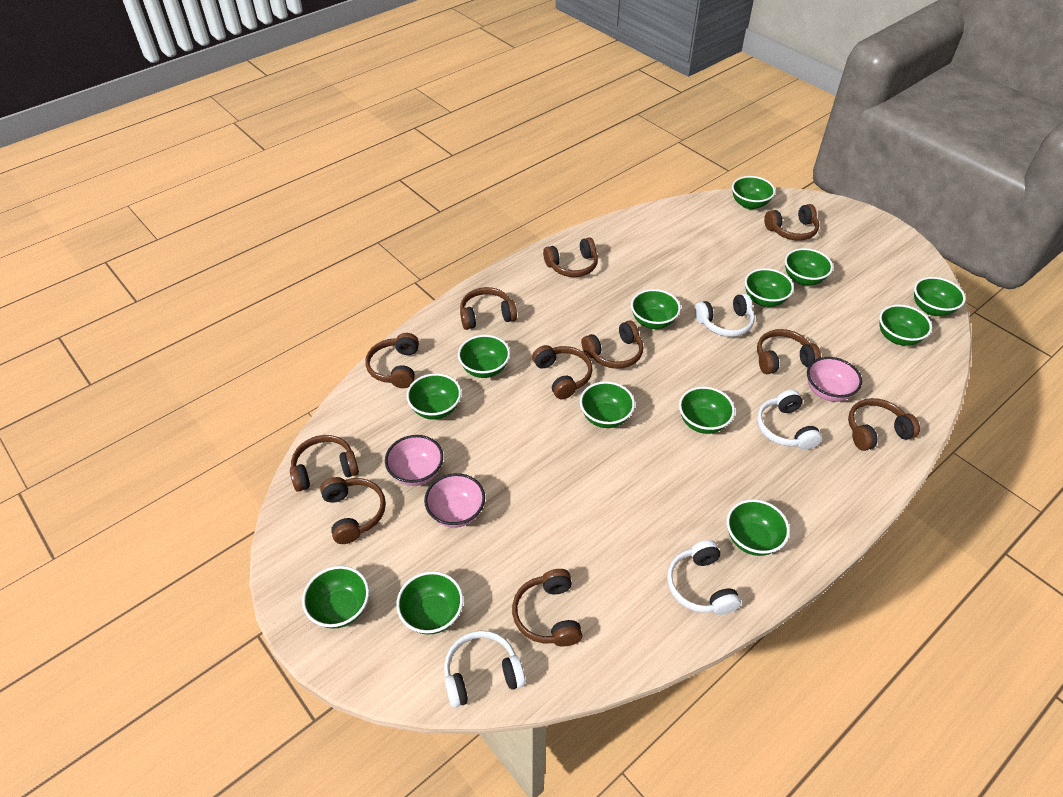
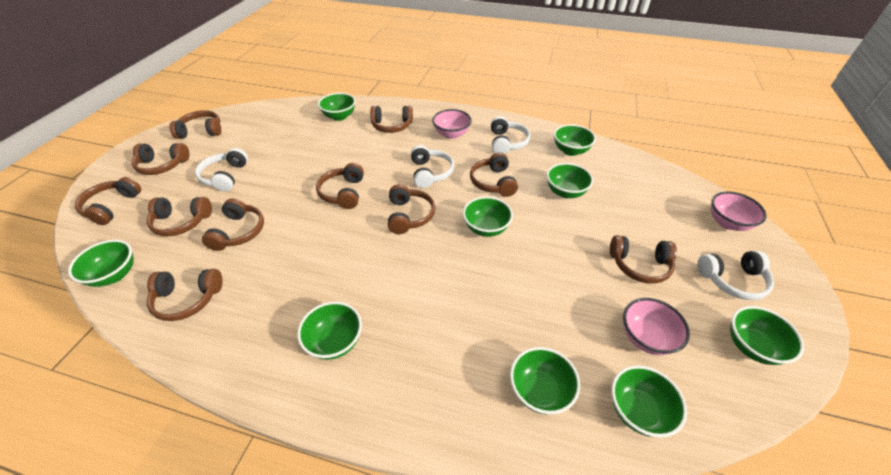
green bowl: [302,566,369,629] [396,571,463,635] [406,373,461,420] [458,335,510,378] [580,381,635,428] [631,289,681,329] [679,386,735,434] [727,499,790,556] [732,176,775,210] [745,268,794,307] [785,248,833,286] [879,304,932,346] [914,277,966,316] = 13 -> [68,240,134,287] [297,301,362,360] [318,93,356,121] [463,196,513,237] [510,347,580,414] [547,163,593,198] [554,124,596,156] [611,365,687,438] [730,306,804,365] = 9

